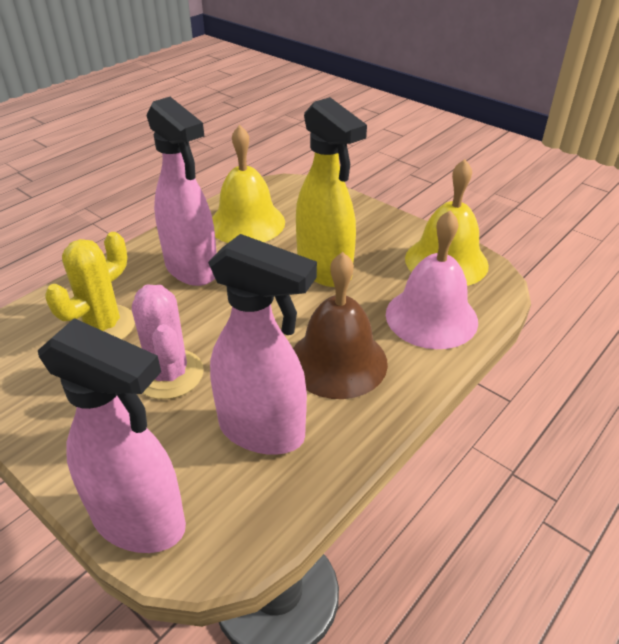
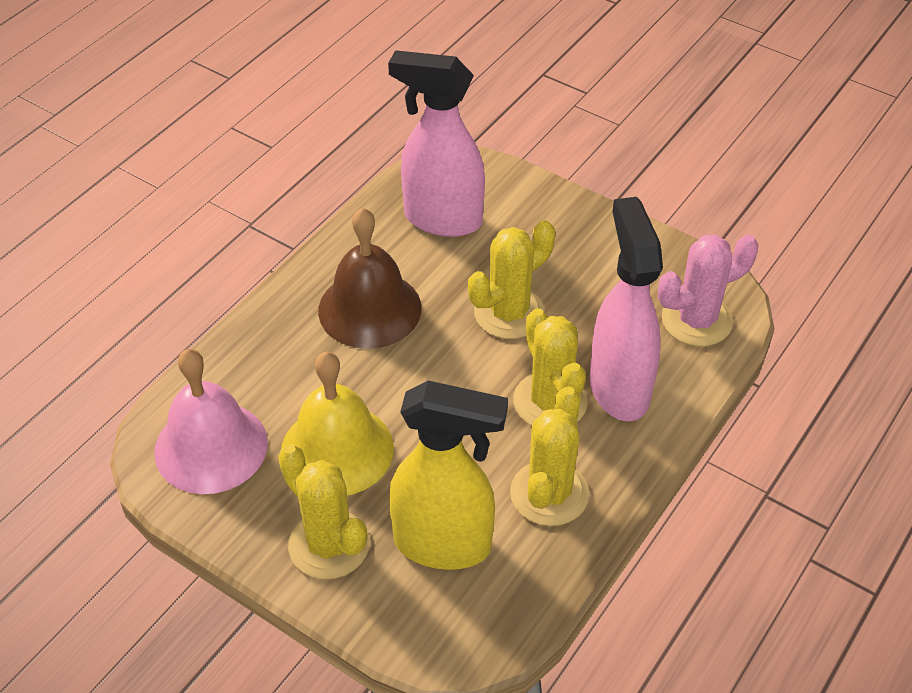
pink spray bottle: [38,318,186,553] [146,97,217,286] [208,234,317,455] = 3 -> [388,50,485,237] [590,197,663,421] = 2
yellow bell: [212,125,285,243] [405,159,489,286] = 2 -> [281,351,394,496] = 1
yellow cactus: [45,232,135,340] = 1 -> [278,444,370,579] [468,220,555,339] [510,386,589,526] [513,308,588,425] = 4

